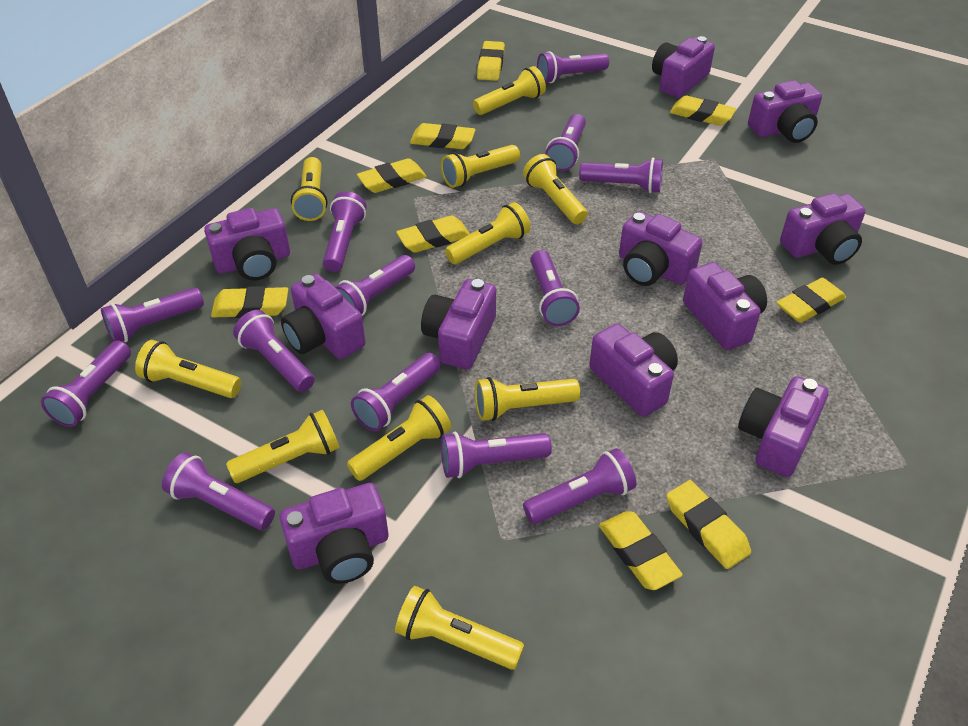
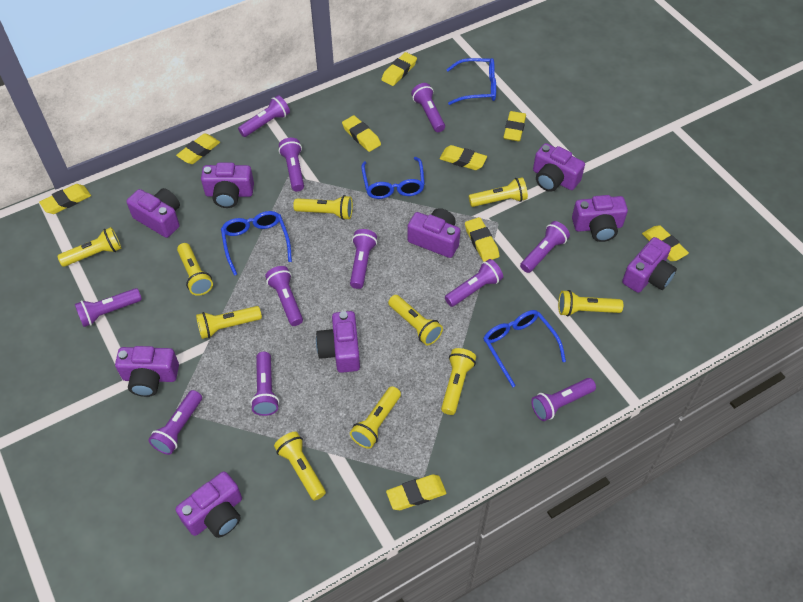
blue glasses: none = 0 -> [221,211,292,276] [361,157,425,199] [446,58,496,105] [483,310,566,387] = 4
purple camera: [204,208,290,281] [279,483,388,584] [281,274,366,359] [421,279,496,369] [589,324,678,417] [619,211,703,286] [652,36,715,98] [683,262,767,350] [738,376,828,477] [748,80,822,143] [780,193,866,265] = 11 -> [115,346,179,397] [126,188,180,238] [176,471,242,538] [201,163,254,208] [316,311,360,373] [407,208,460,258] [533,143,585,192] [572,195,628,242] [622,237,677,293] = 9
purple flashlight: [41,340,131,427] [101,287,204,342] [162,452,275,530] [233,310,315,392] [323,192,366,272] [335,255,415,316] [351,353,441,431] [441,432,552,478] [523,448,637,524] [530,250,580,326] [537,51,609,83] [545,114,586,171] [579,157,663,193] = 13 -> [75,288,142,327] [148,390,202,455] [238,95,290,137] [250,352,279,416] [265,266,303,326] [279,138,304,191] [350,229,377,289] [411,83,445,132] [445,259,503,307] [520,221,570,273] [531,378,596,421] = 11

